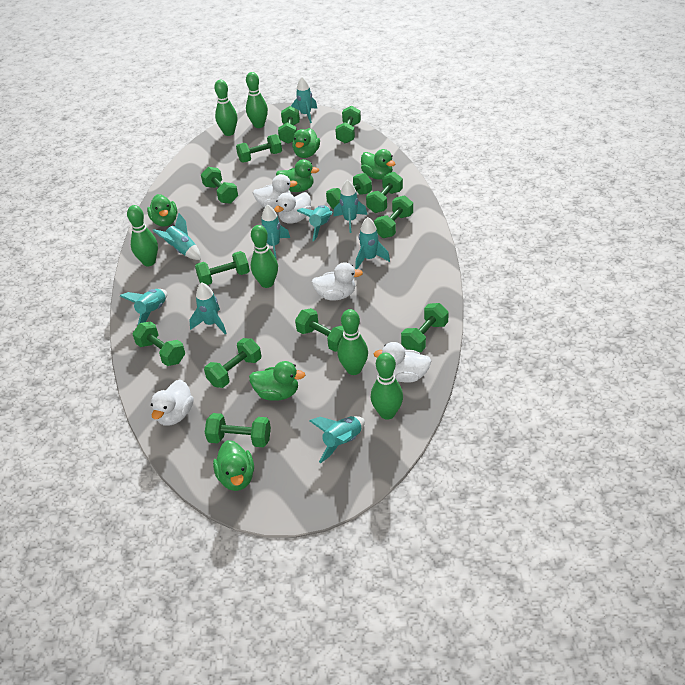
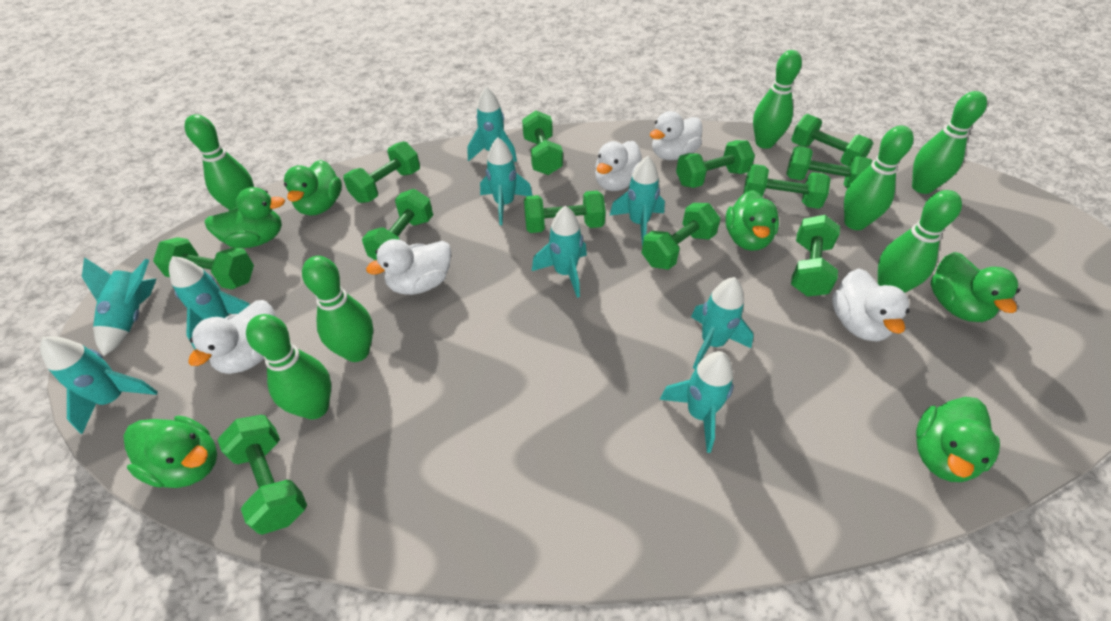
green bowling pin: [127,205,158,266] [214,80,237,136] [246,72,268,128] [251,225,278,288] [337,309,368,375] [371,353,403,420] = 6 -> [184,114,254,210] [246,314,331,419] [302,256,373,362] [753,50,802,149] [844,126,914,230] [878,190,962,293] [912,91,987,194] = 7
green dumbbell: [133,321,185,366] [195,251,250,285] [201,167,238,204] [204,338,261,388] [205,413,271,447] [236,134,282,163] [278,106,300,144] [295,308,344,352] [326,173,372,209] [335,106,361,144] [366,172,403,213] [374,196,413,238] [401,303,449,352] = 13 -> [153,237,254,289] [217,415,307,535] [343,141,420,203] [362,189,433,260] [522,110,563,175] [524,191,606,233] [642,203,720,270] [676,140,755,188] [743,164,831,209] [786,146,873,189] [791,114,873,166] [791,215,840,297] = 12

